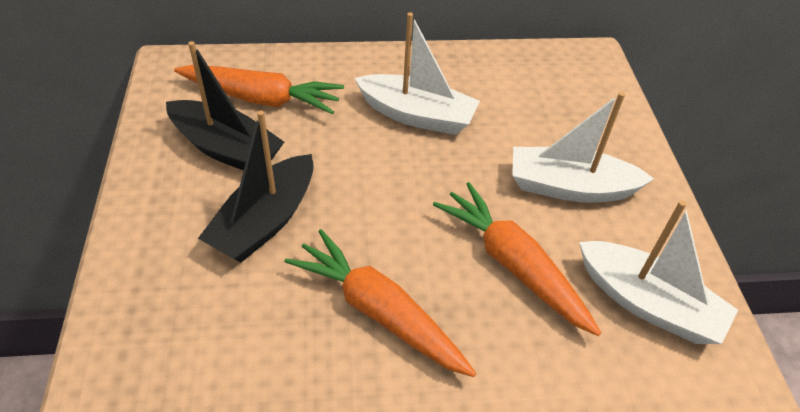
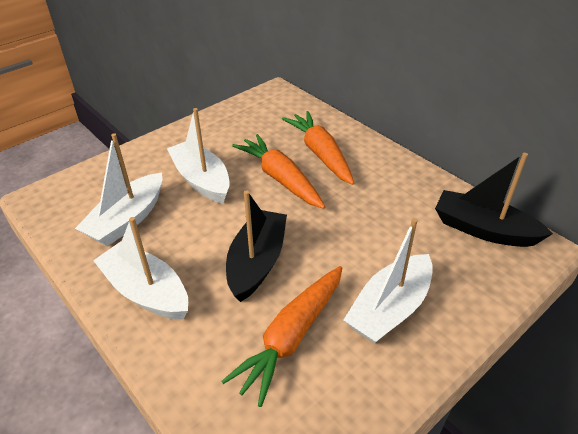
white boat: [354,13,480,135] [512,92,654,203] [579,200,738,344] = 3 -> [75,133,162,246] [93,217,188,320] [167,108,230,204] [344,218,433,344] = 4

